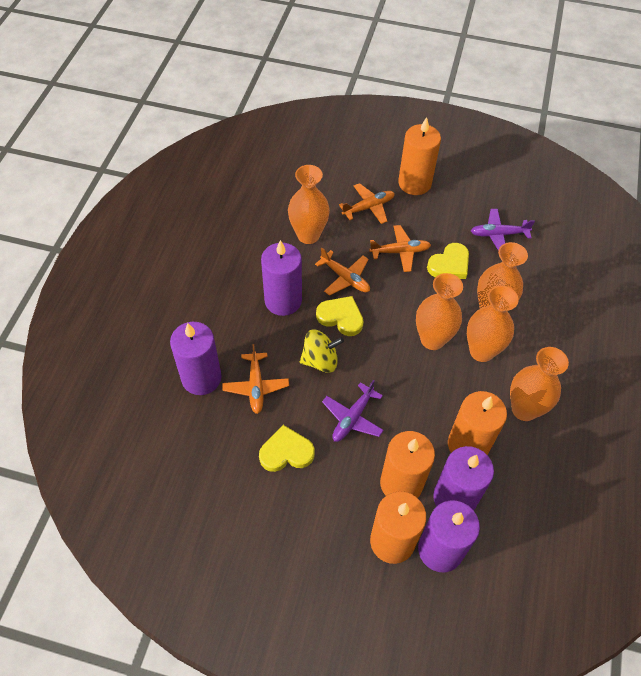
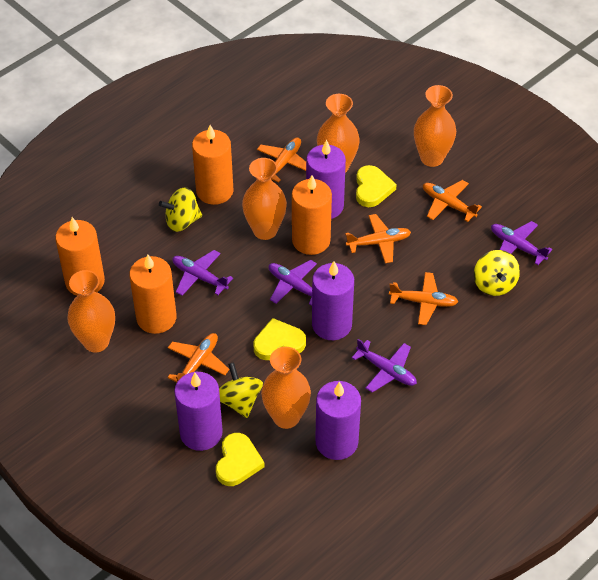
orange plane: [222,344,289,414] [315,248,370,296] [339,183,395,224] [369,225,431,272] = 4 -> [168,333,229,382] [257,138,306,183] [345,214,411,263] [389,272,458,325] [423,180,482,222] = 5
purple plane: [322,380,384,442] [471,209,535,251] = 2 -> [172,250,233,296] [269,260,317,306] [352,339,417,393] [491,221,552,265] = 4
yellow spinning top: [300,330,344,373] = 1 -> [159,187,202,232] [219,362,263,418] [474,250,520,296] = 3

